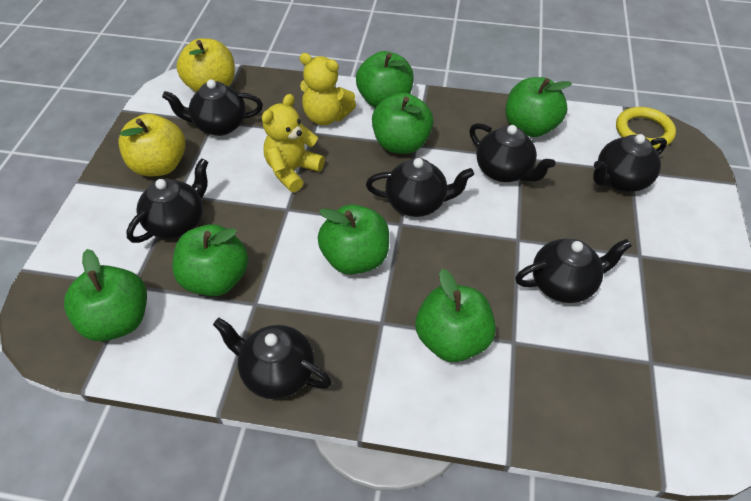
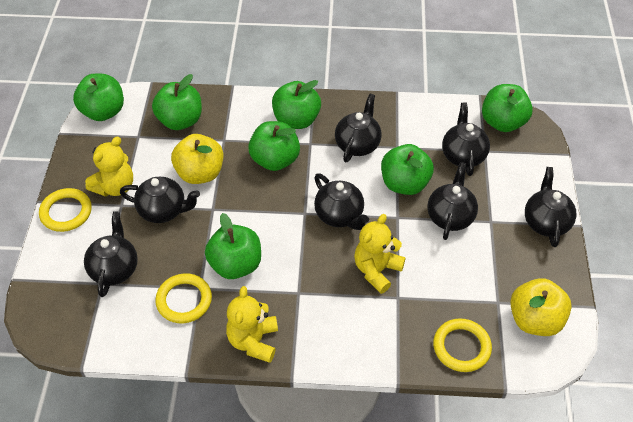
yellow ring: [616,107,676,149] = 1 -> [39,188,92,232] [155,273,212,323] [433,318,492,372] = 3
yellow teddy bear: [262,94,325,192] [300,53,356,125] = 2 -> [85,136,133,197] [226,286,278,363] [354,214,406,294] = 3

